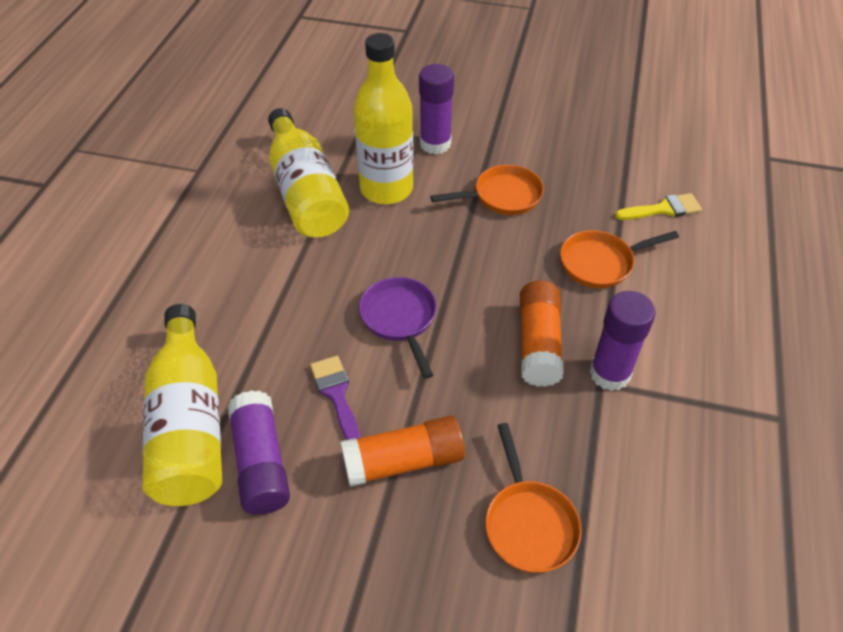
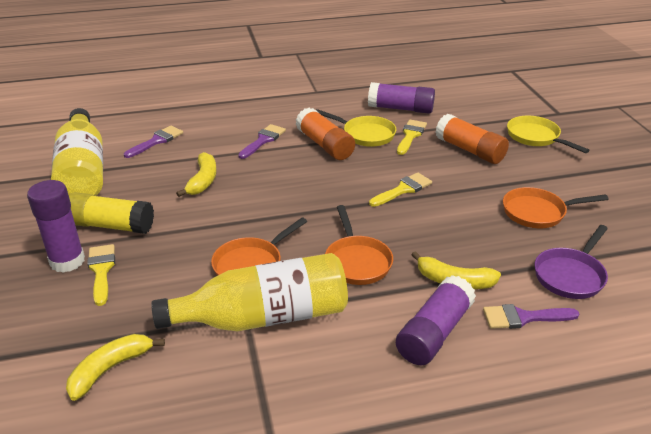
purple brush: [310,356,361,440] = 1 -> [124,126,183,158] [238,124,286,159] [483,304,579,329] = 3
yellow banana: none = 0 -> [66,334,165,401] [176,152,217,197] [412,251,501,289] = 3
yellow bottle: [143,304,222,506] [268,108,349,238] [353,33,413,204] = 3 -> [51,108,103,196] [151,253,348,331] = 2
yellow brush: [615,193,702,220] = 1 -> [87,244,115,306] [369,173,432,207] [397,120,427,155] = 3
yellow glue stick: none = 0 -> [68,192,154,234] = 1
yellow pan: none = 0 -> [316,109,396,147] [507,116,590,153] = 2

